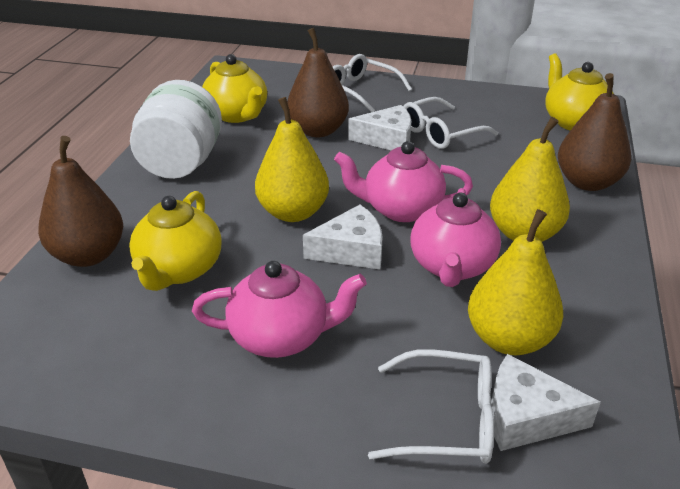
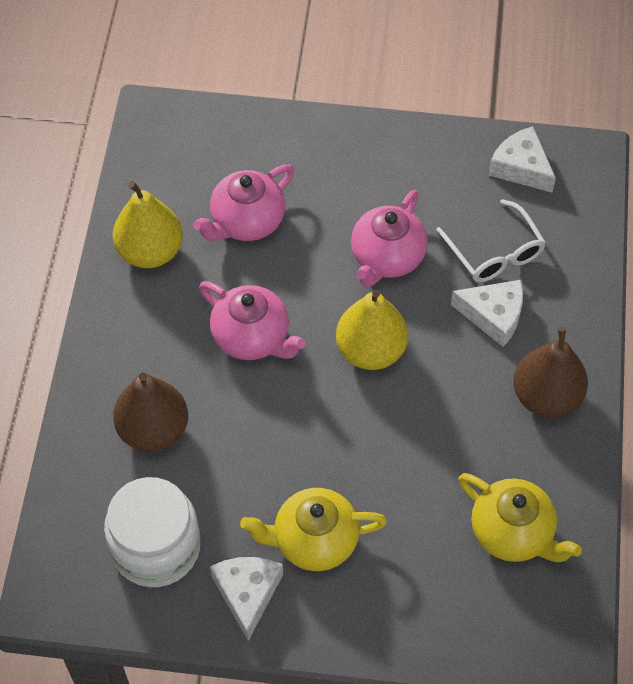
brown pear: [38,136,123,267] [287,28,349,137] [558,73,631,191] = 3 -> [113,373,188,452] [513,327,588,418] = 2
white glasses: [333,54,412,112] [368,349,494,464] [403,97,498,149] = 3 -> [436,199,546,282] = 1
yellow pear: [255,97,329,222] [468,209,563,355] [490,117,570,242] = 3 -> [113,181,183,268] [336,289,408,370] = 2
yellow teapot: [129,191,221,291] [202,54,267,123] [545,53,614,131] = 3 -> [240,488,387,571] [458,473,582,562] = 2

